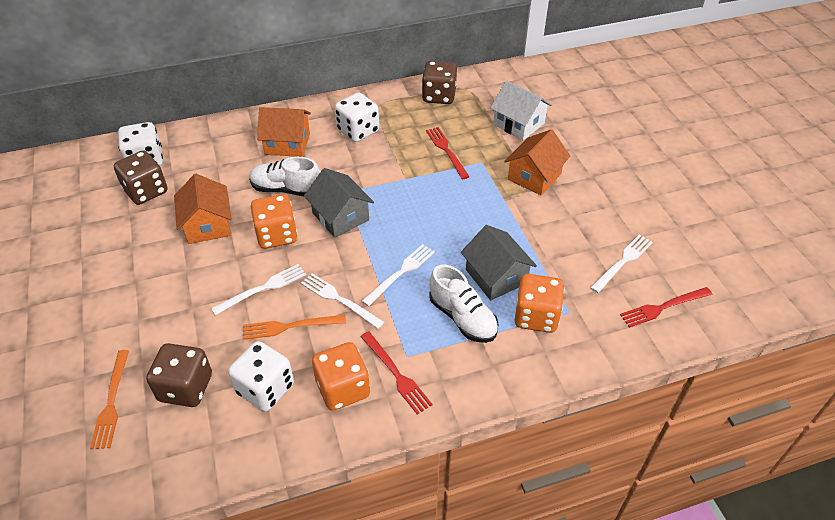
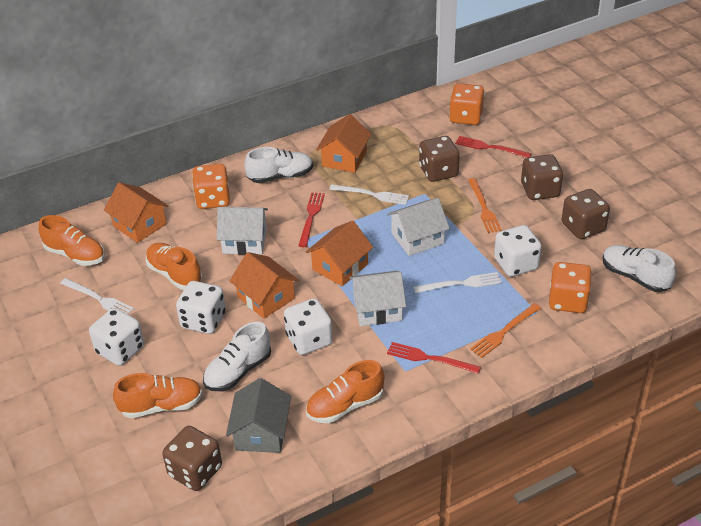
brown dice: [114,150,168,205] [146,343,212,407] [422,61,457,104] = 3 -> [162,426,222,491] [419,136,460,182] [521,154,563,200] [562,189,610,239] = 4
grey house: [304,168,374,238] [461,225,537,300] = 2 -> [226,378,291,453] = 1
orange house: [174,174,232,244] [257,107,311,157] [504,129,571,195] = 3 -> [104,182,168,243] [230,252,299,319] [306,221,373,286] [316,114,371,173] = 4
orange shoe: none = 0 -> [39,215,105,266] [113,373,202,418] [146,243,202,290] [306,360,385,423] = 4
white dice: [118,122,163,166] [228,341,294,412] [335,93,379,142] = 3 -> [89,308,144,366] [176,281,226,334] [284,298,333,355] [494,225,542,277] = 4
white fork: [211,264,306,315] [301,273,384,329] [362,244,435,307] [590,234,653,293] = 4 -> [60,278,134,314] [329,184,409,205] [414,272,502,293] = 3
white house: [490,81,552,140] = 1 -> [217,207,268,255] [349,271,406,326] [387,198,450,256] = 3
white shoe: [249,157,321,196] [429,265,499,343] = 2 -> [203,322,271,391] [244,147,313,183] [603,245,676,292] = 3

